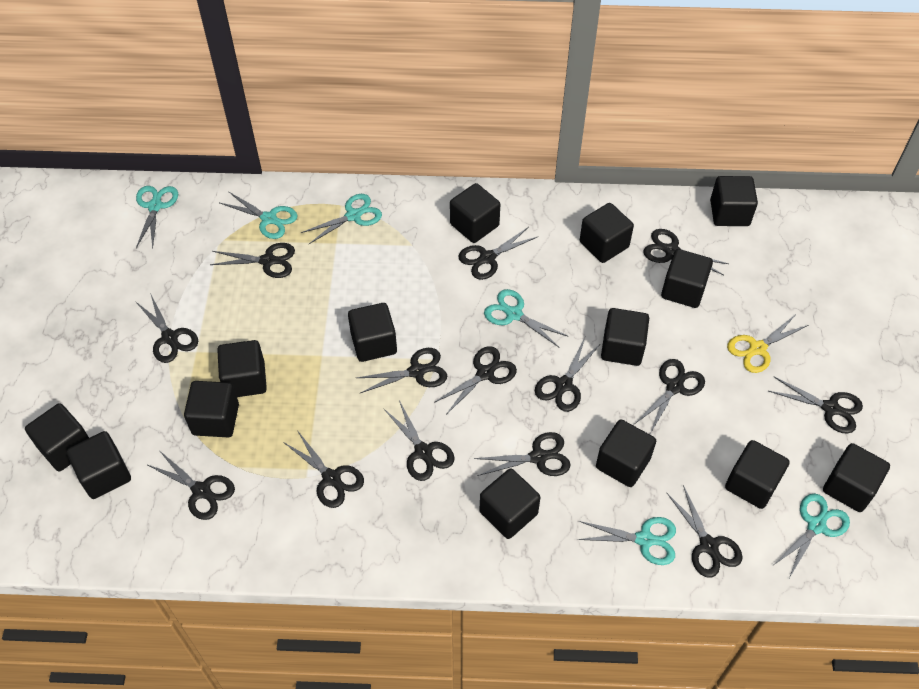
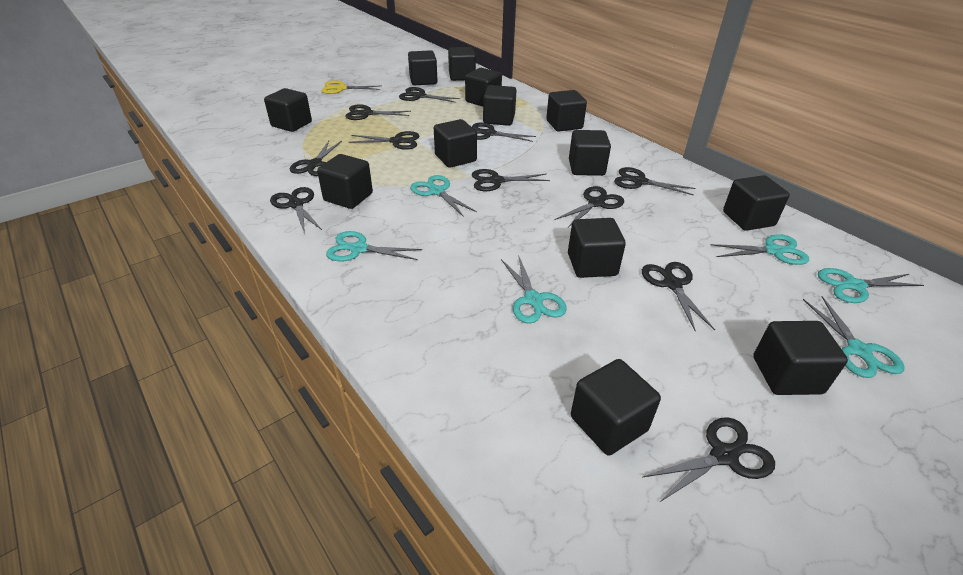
black cube: [25,403,89,471] [66,431,131,499] [184,381,239,437] [217,340,267,397] [348,303,397,362] [450,183,500,243] [480,468,541,539] [580,203,634,263] [596,420,656,487] [601,308,649,366] [661,249,713,308] [710,176,758,226] [725,440,790,509] [823,443,890,512] = 14 -> [264,88,312,132] [317,154,373,209] [408,50,437,85] [434,119,477,168] [448,47,476,81] [465,68,502,106] [483,85,516,126] [546,90,587,132] [568,218,626,278] [569,130,611,176] [571,359,661,455] [723,175,790,231] [753,321,848,395] = 13
black scissors: [135,293,198,363] [146,451,235,520] [210,243,295,278] [283,430,364,508] [357,348,447,393] [383,400,455,481] [434,346,517,415] [458,227,537,280] [474,432,570,476] [535,338,600,412] [636,359,705,433] [643,229,728,275] [667,485,743,577] [769,377,863,434] = 14 -> [270,187,322,234] [290,141,342,176] [345,104,411,120] [349,131,420,150] [399,87,460,103] [472,123,536,142] [472,169,550,191] [555,186,624,227] [614,167,695,196] [642,262,715,331] [643,417,775,503] = 11

